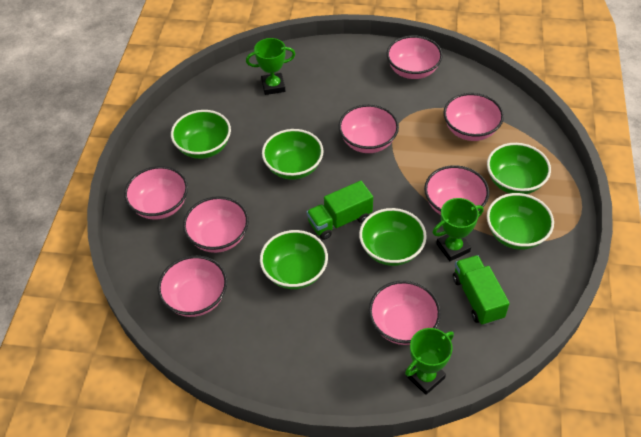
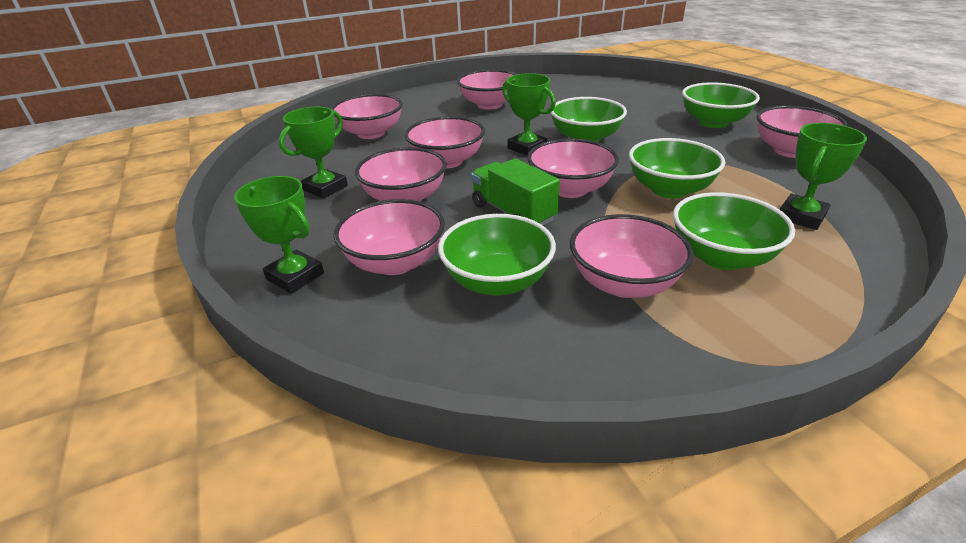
green bowl: [171,110,231,159] [260,230,328,289] [262,129,323,180] [359,208,427,266] [487,143,551,194] [487,193,554,250] = 6 -> [438,214,556,296] [550,97,627,142] [629,138,725,198] [673,192,795,270] [682,82,760,128] = 5
green trophy: [246,38,295,95] [405,328,454,395] [432,198,484,261] = 3 -> [234,176,324,294] [279,107,348,198] [502,73,556,156] [780,123,867,230] = 4
green truck: [307,181,373,240] [453,255,510,325] = 2 -> [471,158,560,226] = 1

